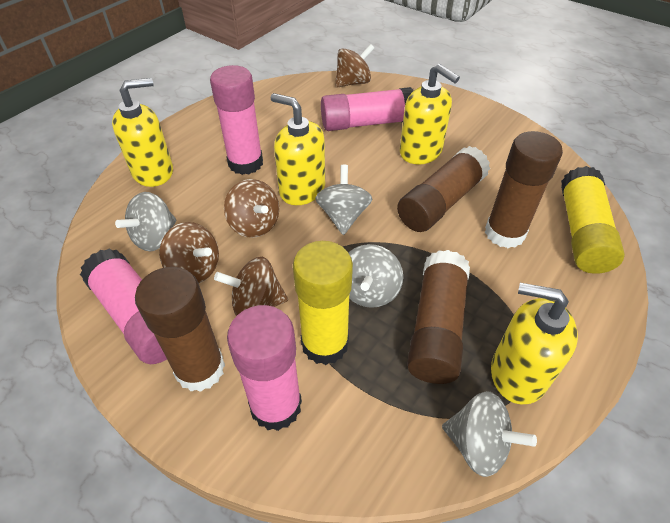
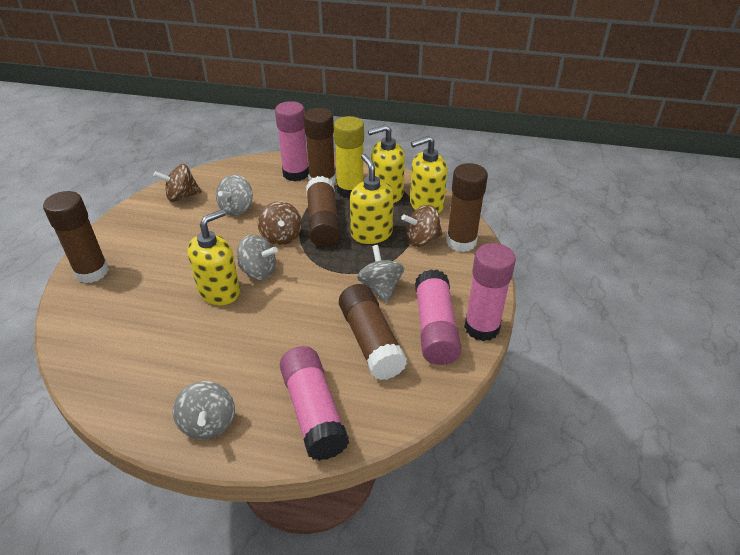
brown glue stick: [135,267,225,392] [397,146,490,232] [407,250,470,384] [485,131,563,248] = 4 -> [43,191,109,283] [303,108,336,184] [306,176,341,247] [339,284,407,380] [446,163,488,252] = 5
brown spinning top: [159,222,219,283] [214,257,288,316] [224,179,279,238] [335,44,374,88] = 4 -> [153,164,202,202] [258,201,302,245] [401,205,443,247] = 3
yellow glue stick: [293,241,353,365] [561,166,625,274] = 2 -> [334,116,364,198] = 1

